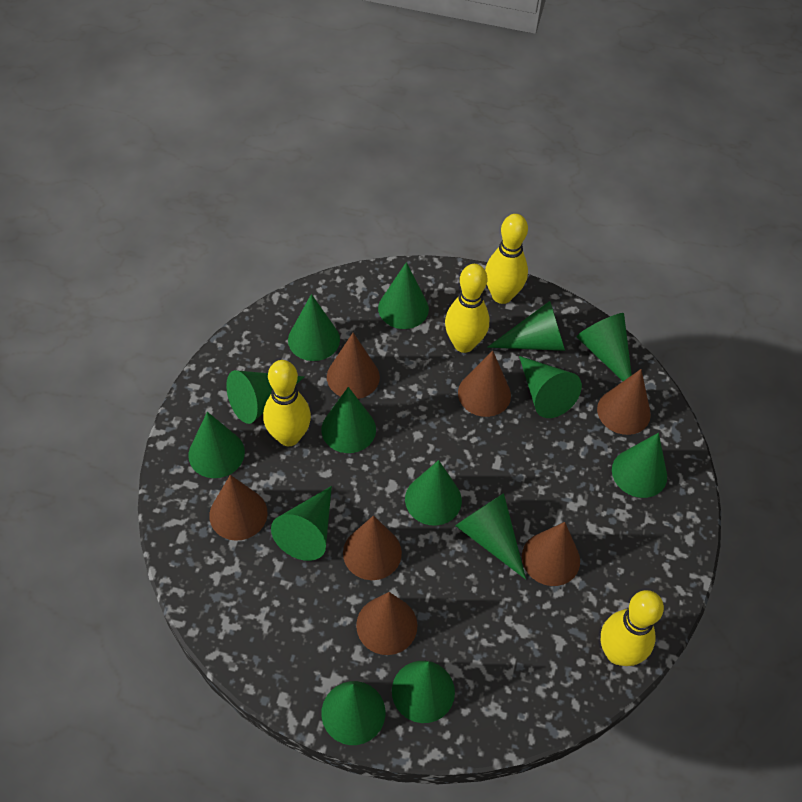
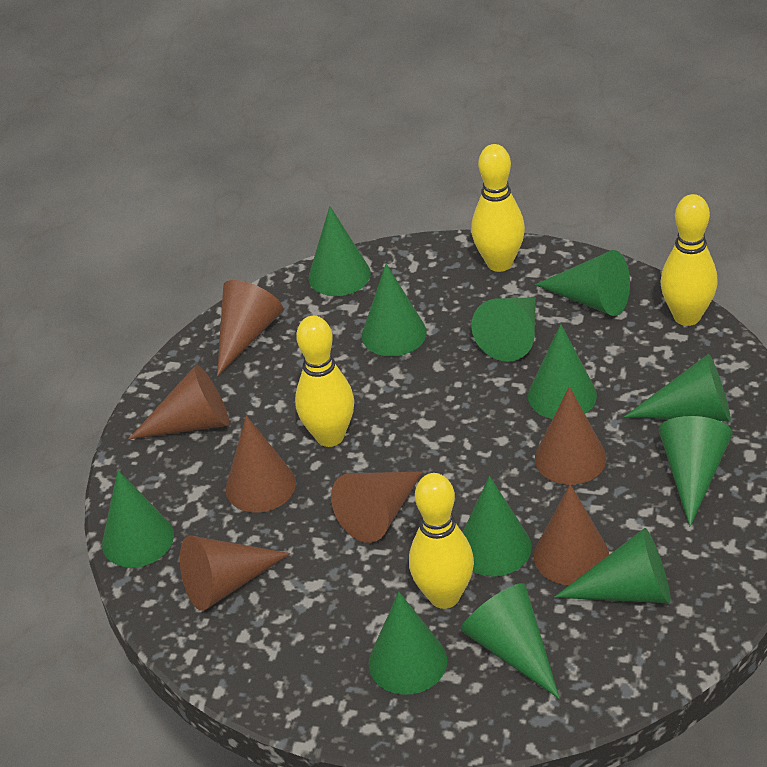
green cone: [189,412,245,478] [226,370,305,424] [271,486,332,561] [288,294,340,361] [321,387,376,453] [321,681,385,745] [378,262,429,329] [392,661,455,723] [405,460,462,526] [455,493,526,579] [487,301,565,351] [519,356,582,418] [576,313,632,381] [612,433,667,498] = 14 -> [102,470,174,568] [308,206,371,296] [362,264,427,356] [369,592,447,695] [461,583,560,699] [462,476,532,577] [471,297,536,361] [528,324,597,419] [535,250,630,316] [554,528,671,603] [624,354,731,422] [659,416,733,527] = 12

